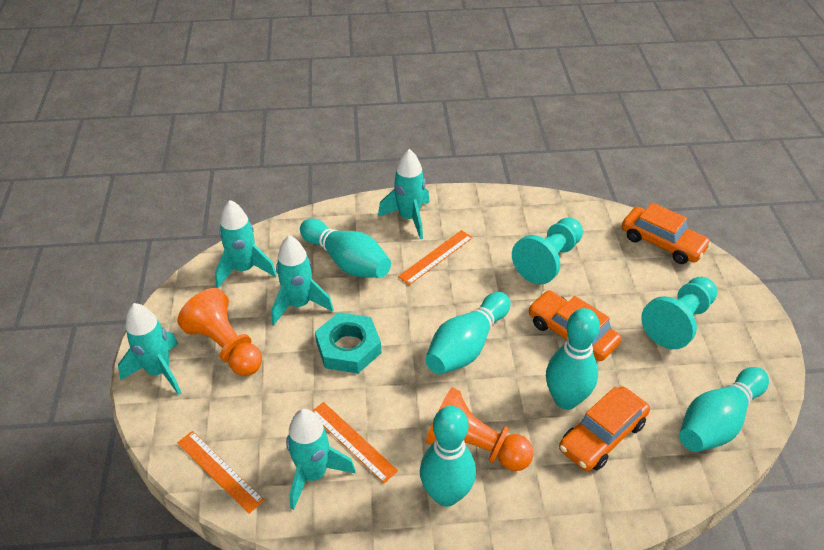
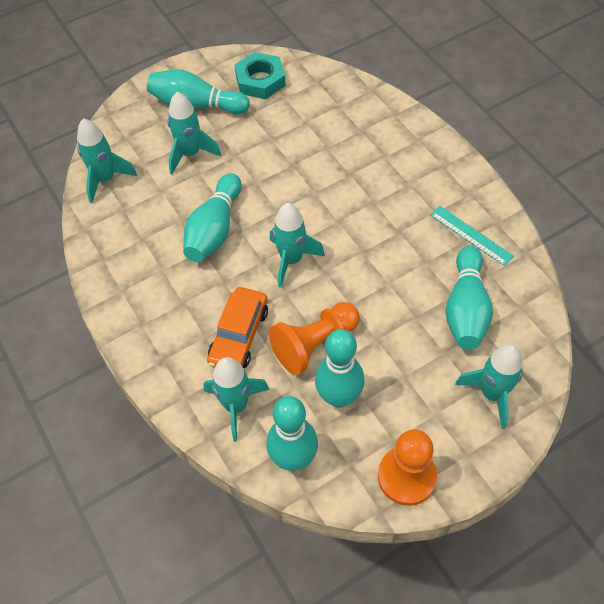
orange car: [528,290,621,361] [559,386,650,471] [622,202,711,264] = 3 -> [207,287,268,368] = 1
orange ruler: [177,431,264,514] [312,402,398,483] [398,230,473,285] = 3 -> none = 0
turquoise pawn: [512,217,583,284] [641,277,717,349] = 2 -> none = 0
turquoise ruler: none = 0 -> [430,206,514,266] = 1

